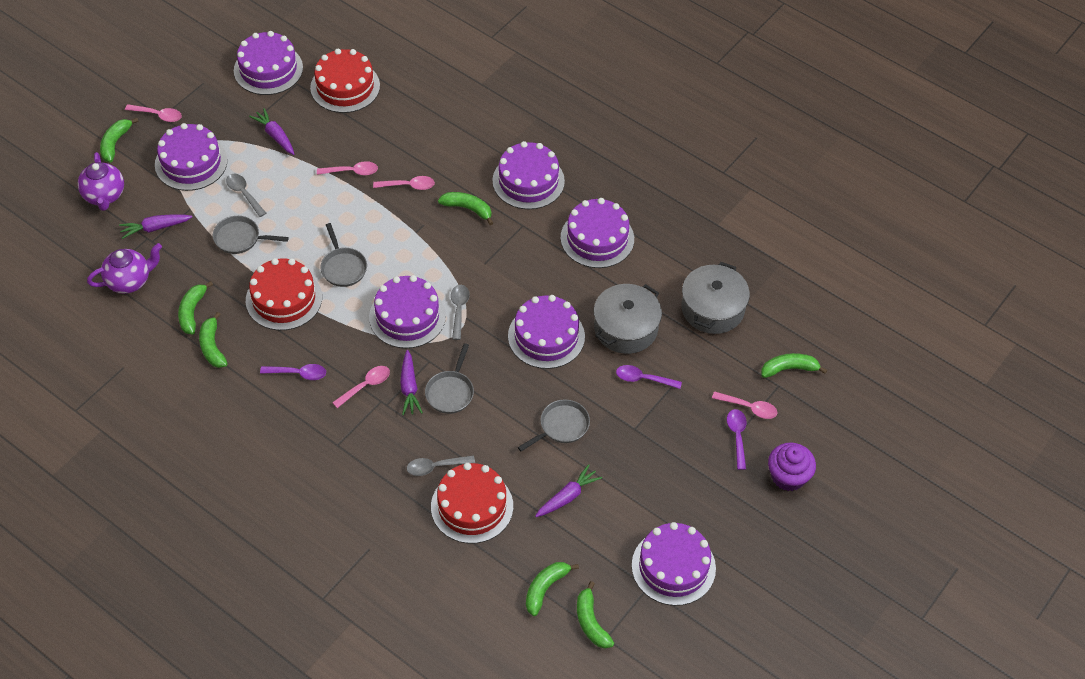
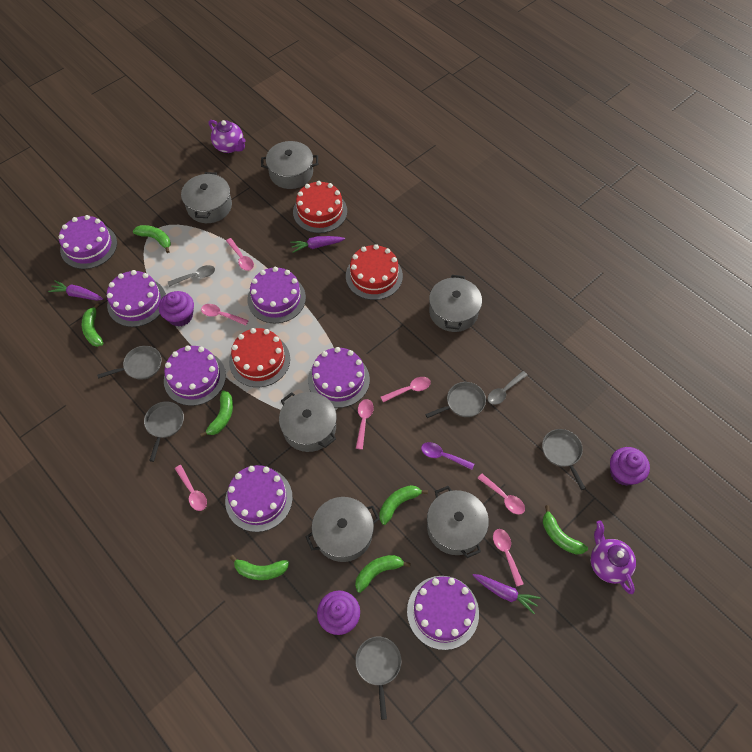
grey pan: [213,216,289,254] [320,223,367,287] [425,343,474,414] [518,400,590,451] = 4 -> [97,346,161,380] [144,401,184,462] [355,637,401,720] [425,382,486,418] [542,429,586,490] = 5
grey pot: [594,284,662,354] [681,262,750,334] = 2 -> [181,172,232,223] [261,141,318,189] [279,392,337,452] [306,497,380,562] [427,486,489,558] [429,275,482,332] = 6
grey spoon: [226,174,266,217] [407,455,475,476] [451,285,470,340] = 3 -> [168,265,215,287] [488,371,528,405] = 2
pink spoon: [125,104,182,122] [317,161,378,175] [332,366,390,408] [373,176,435,190] [712,391,777,419] = 5 -> [175,465,207,511] [201,304,249,325] [226,238,254,271] [356,399,374,450] [381,377,431,402] [478,474,525,515] [493,529,524,587] = 7
purple carrot: [119,214,192,239] [249,108,294,155] [400,350,423,415] [535,464,602,517] = 4 -> [48,280,103,301] [290,236,345,253] [473,574,540,614] = 3
purple cupcake: [768,442,816,491] = 1 -> [159,291,194,327] [317,590,360,635] [610,447,650,486] = 3
purple spoon: [260,364,326,380] [616,365,682,389] [727,409,746,470] = 3 -> [421,442,474,470] = 1

